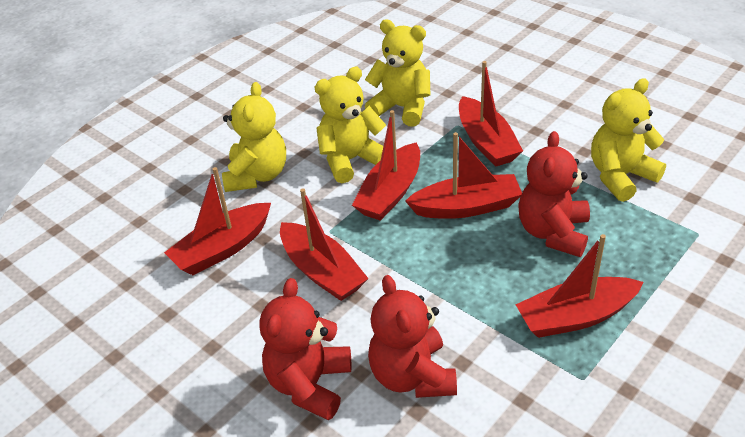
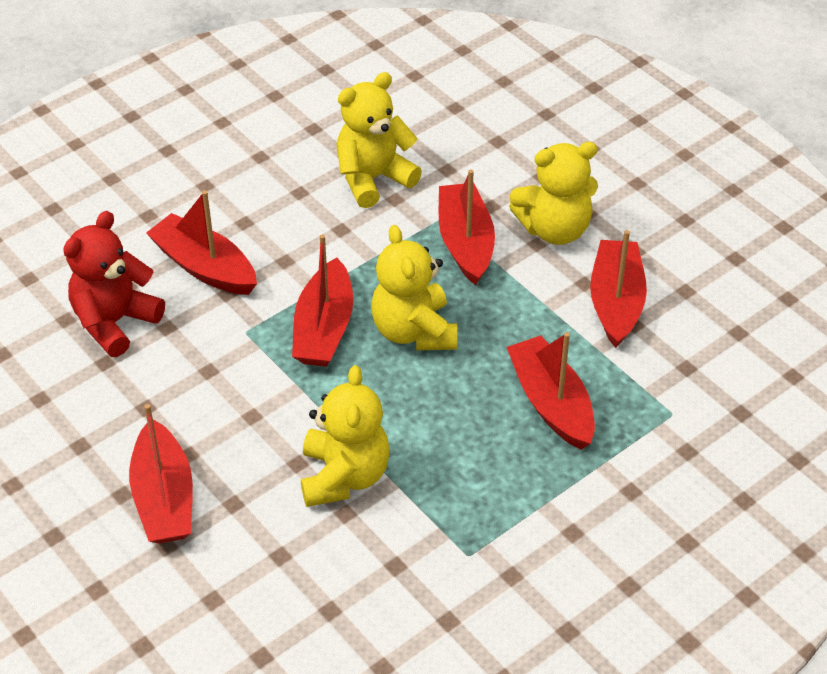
red teddy bear: [259,278,351,420] [368,275,457,398] [519,131,590,257] = 3 -> [63,211,165,357] = 1

